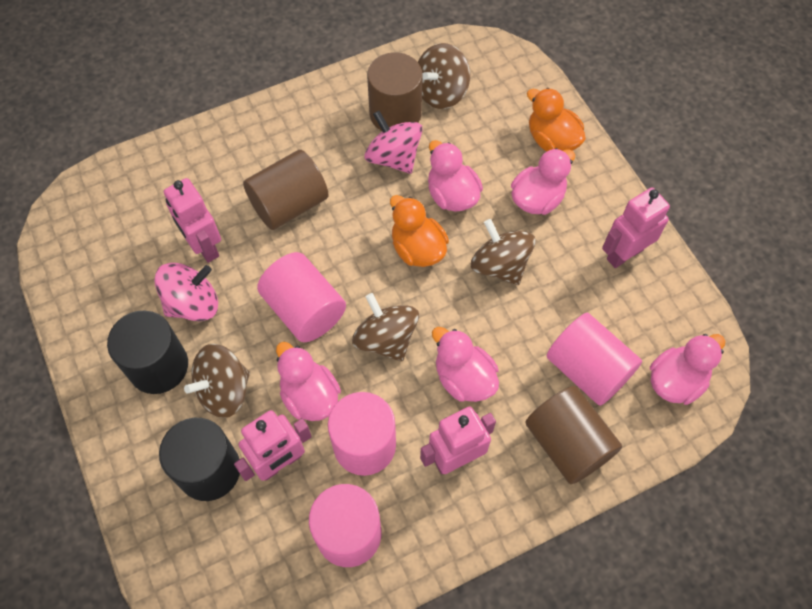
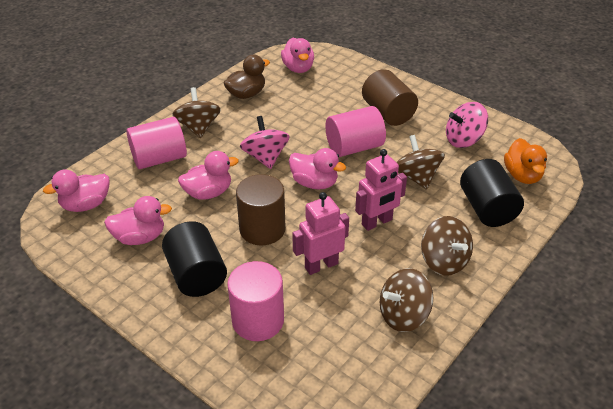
brown cylinder: [243,150,329,230] [367,52,423,131] [525,386,622,484] = 3 -> [236,174,286,245] [362,69,418,126] = 2
brown duck: none = 0 -> [224,55,270,99] = 1
orange duck: [390,195,449,267] [527,88,586,151] = 2 -> [504,138,547,184] = 1
pink cylinder: [257,252,346,342] [309,484,381,567] [328,392,396,476] [547,313,642,406] = 4 -> [126,117,187,169] [227,261,284,341] [325,106,386,157] = 3
pink robot: [164,178,221,263] [234,410,312,481] [420,406,496,474] [602,187,670,268] = 4 -> [292,192,349,275] [355,149,407,231] = 2

